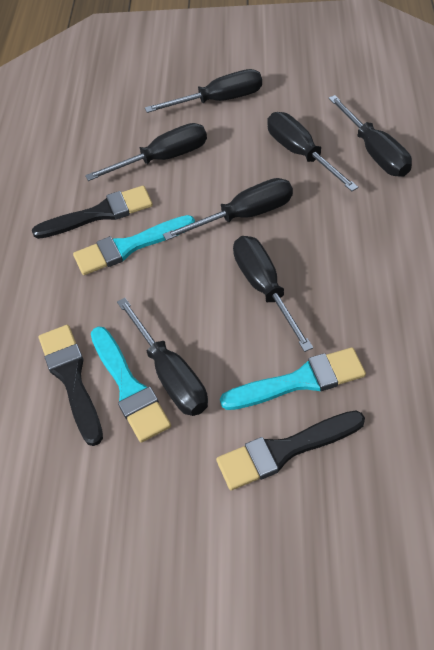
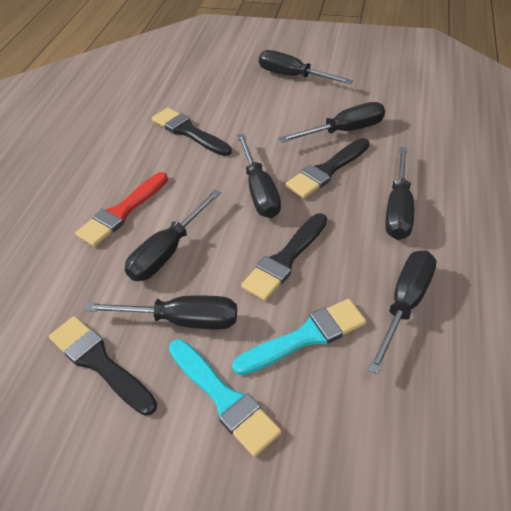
black brush: [32,186,153,239] [39,325,103,446] [216,411,365,490] = 3 -> [49,316,157,416] [152,108,232,156] [241,213,327,301] [286,138,370,198] = 4
red brush: none = 0 -> [75,172,168,247] = 1
turquoise brush: [73,215,195,275] [91,326,171,442] [220,347,366,410] = 3 -> [169,339,282,457] [232,299,367,375] = 2

